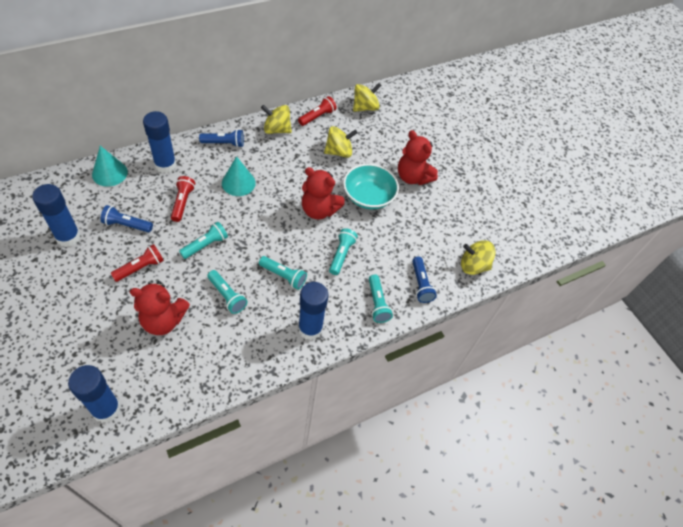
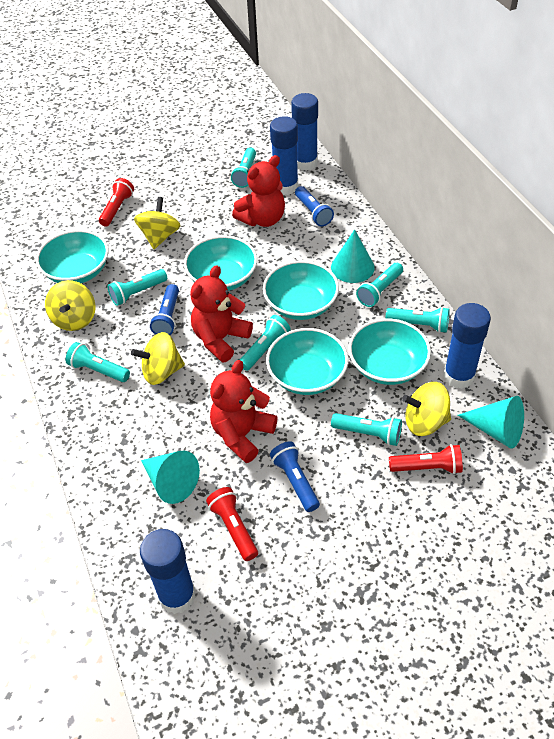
turquoise bowl: [343,164,399,209] = 1 -> [36,230,109,283] [184,235,257,291] [263,260,339,320] [266,328,348,395] [349,319,431,385] = 5
turquoise cone: [92,146,128,187] [222,156,256,196] = 2 -> [141,451,200,504] [331,229,375,283] [458,396,524,449] = 3
turquoise flashlight: [179,222,228,259] [207,270,247,314] [259,256,307,290] [329,228,358,275] [369,274,393,323] = 5 -> [66,342,130,382] [107,269,167,306] [231,148,256,188] [240,315,291,371] [331,413,402,446] [356,263,403,307] [386,307,450,333] = 7

